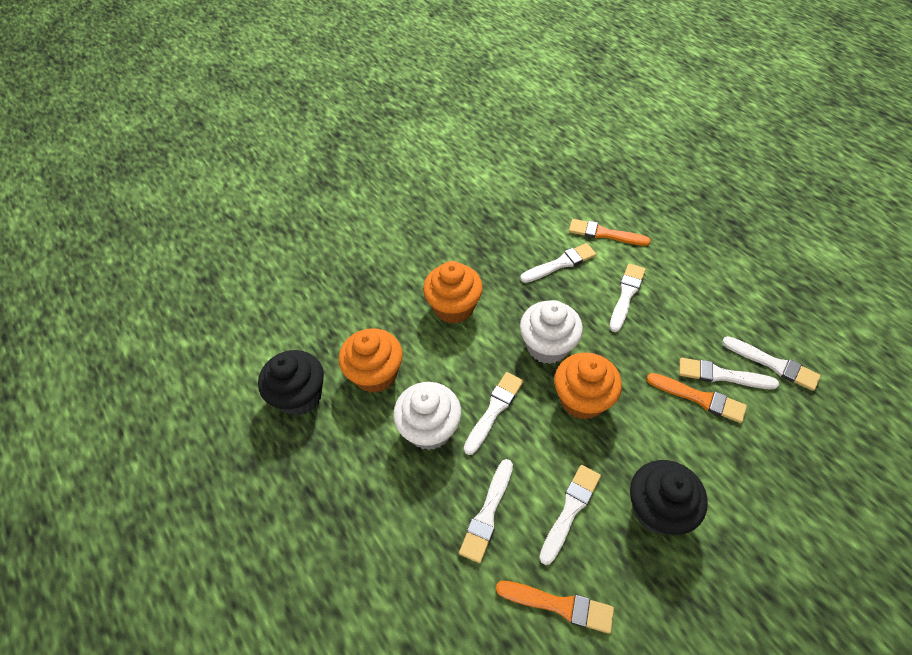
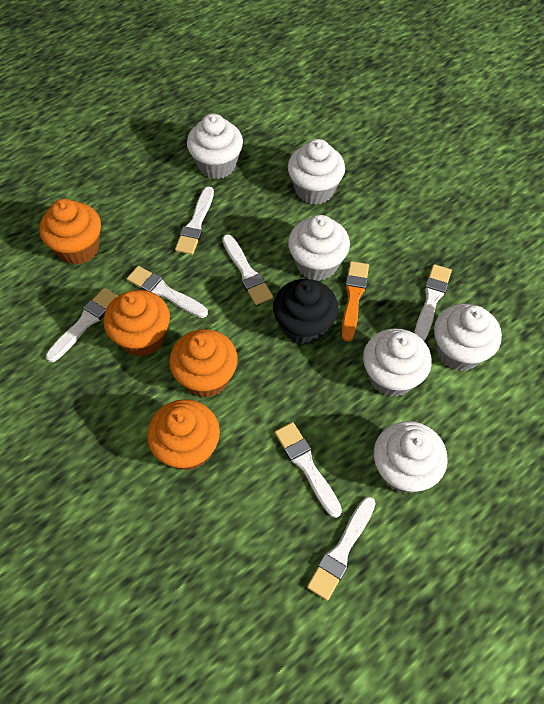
black cupcake: [258,350,324,416] [630,460,708,535] = 2 -> [273,279,338,345] = 1
orange brush: [496,581,614,634] [569,219,651,246] [646,373,747,423] = 3 -> [341,261,369,341] = 1
orange cupcake: [339,328,403,393] [423,261,483,324] [554,353,622,420] = 3 -> [39,199,101,265] [104,290,170,357] [147,399,220,471] [169,329,238,397] = 4
white cupcake: [393,382,462,450] [520,300,583,364] = 2 -> [187,114,243,179] [288,139,345,204] [288,215,350,281] [363,328,432,397] [374,421,448,493] [434,304,502,371] = 6

